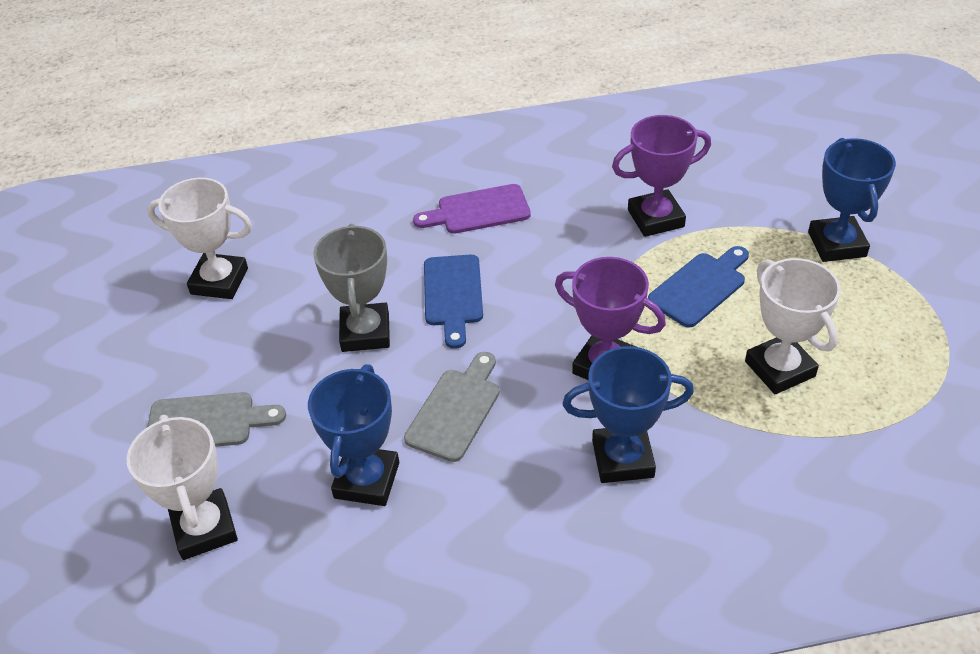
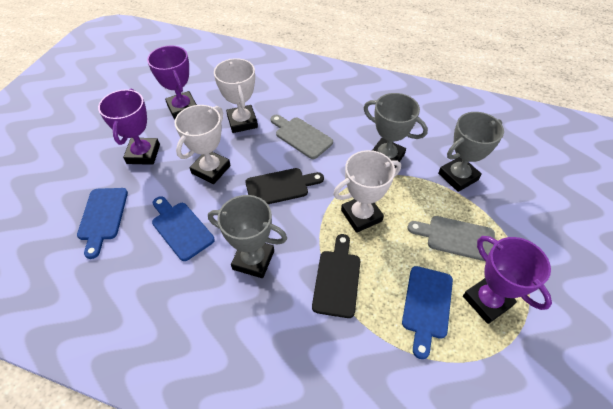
black cutting board: none = 0 -> [245,168,324,204] [312,234,360,318] = 2
blue cutting board: [424,255,483,349] [648,246,749,328] = 2 -> [77,188,128,259] [152,196,215,261] [402,266,453,359] = 3
blue trophy: [308,364,399,506] [562,346,694,483] [808,138,896,262] = 3 -> none = 0
grey trophy: [313,224,390,352] = 1 -> [208,195,287,278] [364,93,428,168] [438,112,504,192] = 3
purple cutting board: [413,184,531,234] = 1 -> none = 0
purple trophy: [555,257,666,380] [612,115,711,237] = 2 -> [98,89,160,165] [147,45,197,120] [463,236,552,324] = 3

